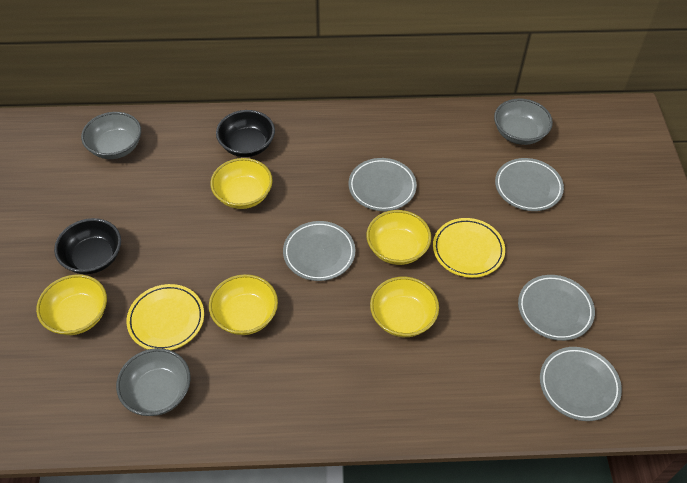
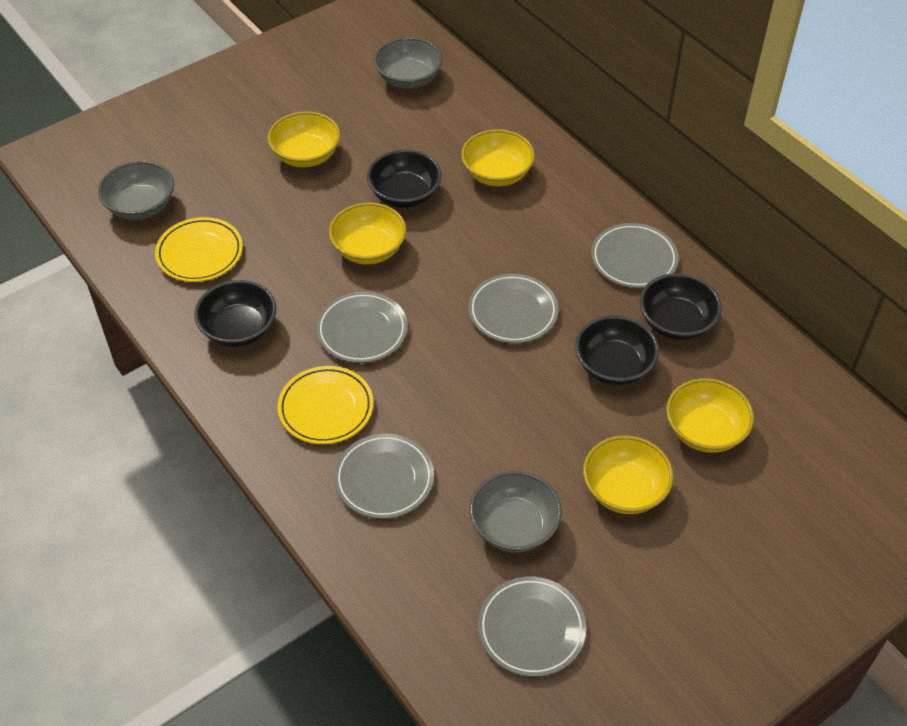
black bowl: [54,218,121,274] [216,110,275,157] = 2 -> [194,280,277,347] [367,149,442,208] [575,315,659,385] [640,273,722,340] = 4

